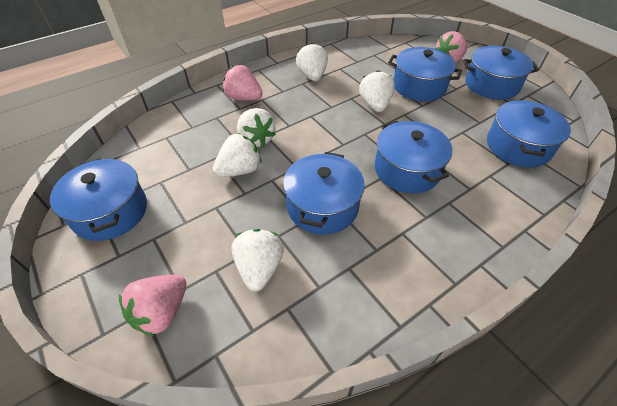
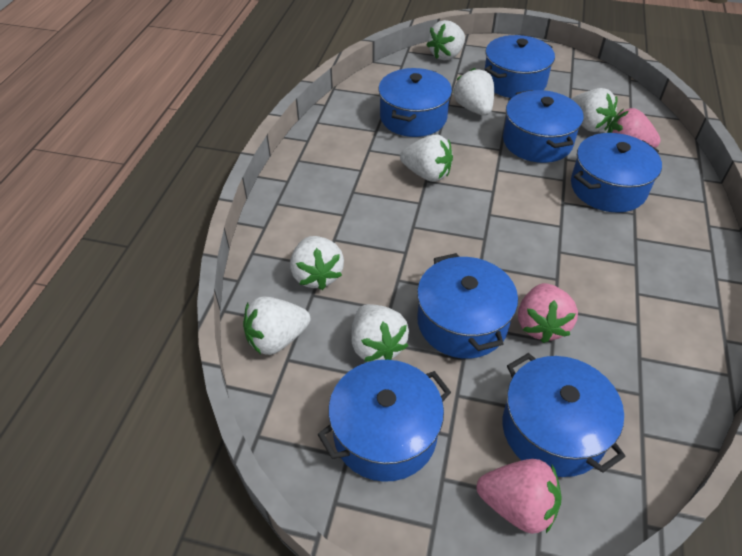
blue pot: [50,158,147,241] [283,152,365,234] [375,121,452,193] [388,47,462,101] [463,46,539,100] [487,100,571,167] = 6 -> [317,360,451,482] [378,68,452,137] [417,253,518,359] [484,35,555,98] [503,90,584,163] [503,353,626,477] [571,133,662,213] = 7
white strawberry: [213,133,262,177] [231,229,284,291] [237,108,276,147] [296,43,328,81] [359,70,395,112] = 5 -> [243,297,310,355] [290,236,344,290] [351,304,409,362] [400,134,453,182] [427,20,465,60] [453,68,494,116] [571,88,617,132] = 7

